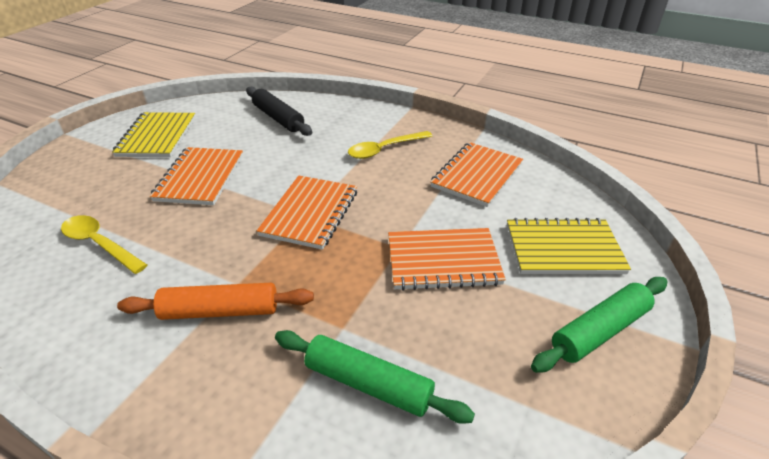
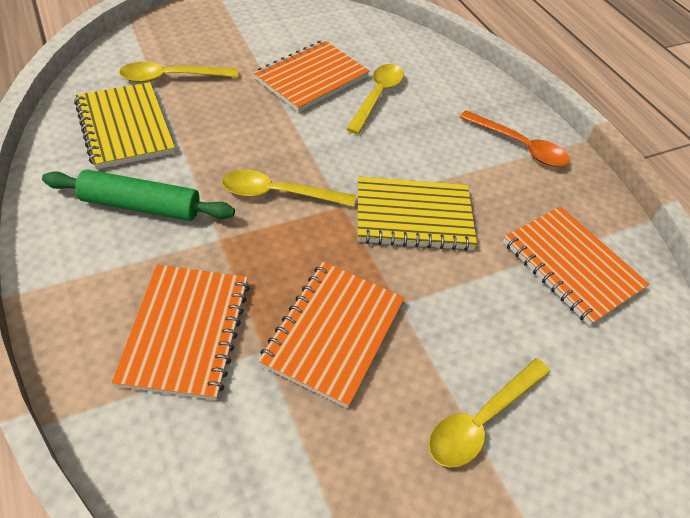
black rolling pin: [246,87,312,136] = 1 -> none = 0
green rolling pin: [275,330,475,424] [531,277,667,373] = 2 -> [42,169,235,221] = 1
orange rolling pin: [117,283,314,320] = 1 -> none = 0
orange spoon: none = 0 -> [460,110,570,167] = 1
yellow spoon: [61,215,147,274] [348,131,432,159] = 2 -> [119,62,238,82] [222,169,356,207] [346,64,404,134] [429,358,550,467] = 4

